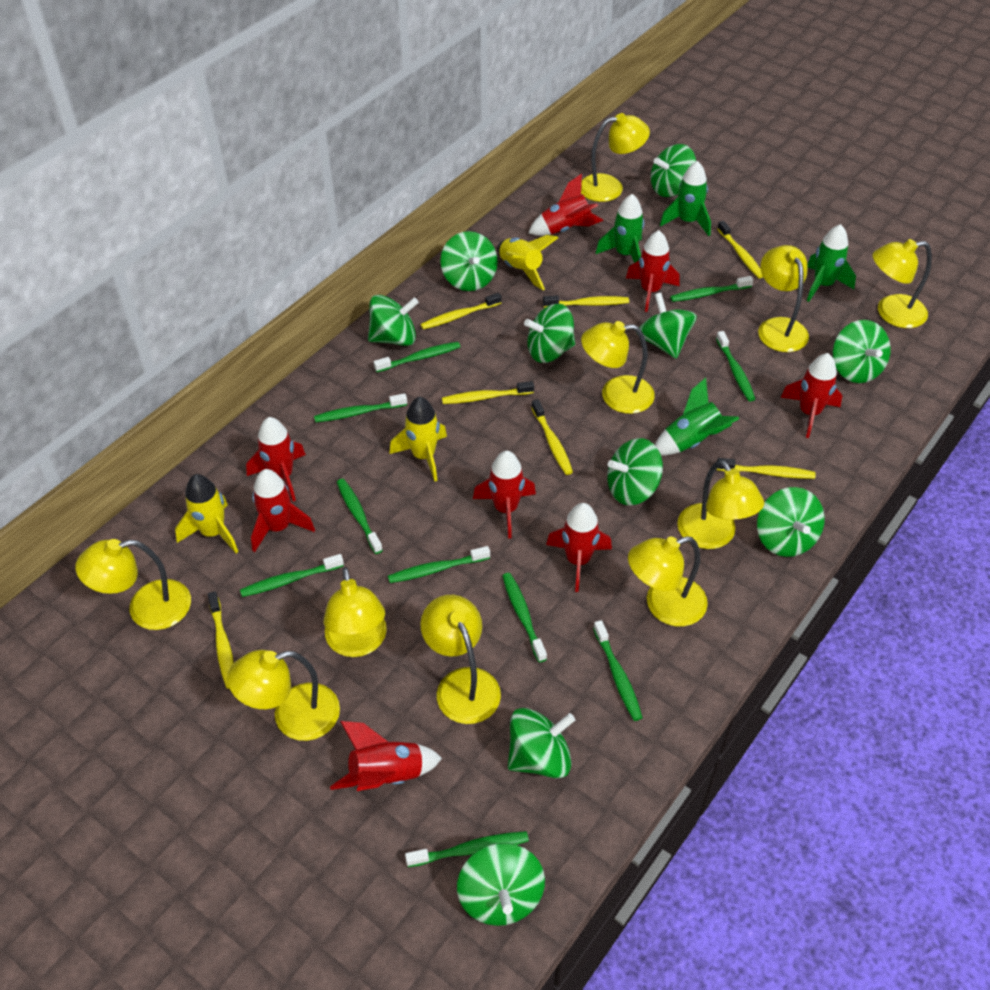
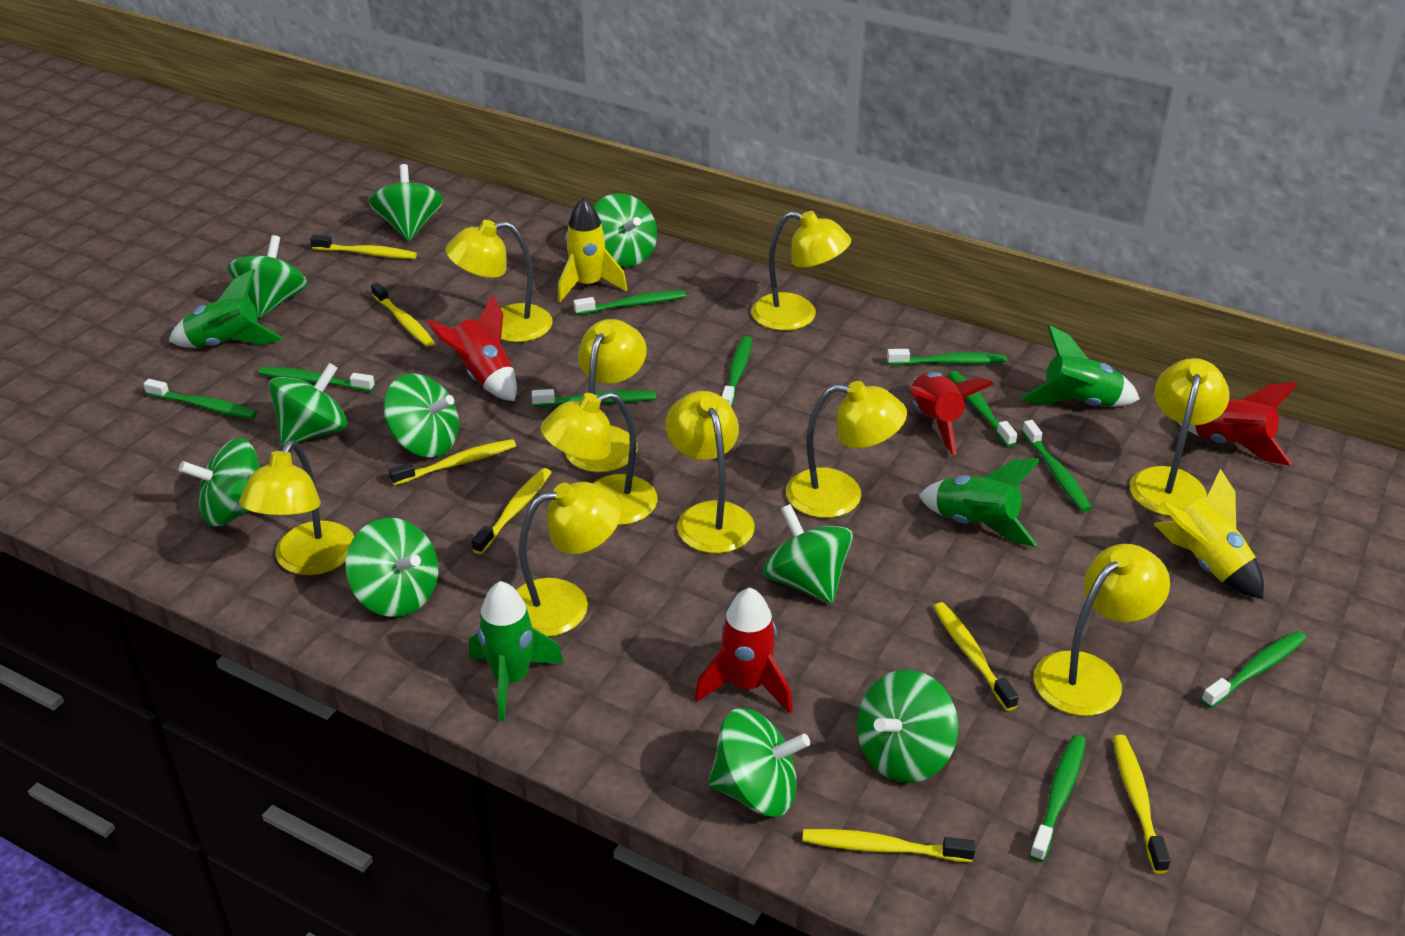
red rocket: [246,417,306,502] [251,469,315,552] [330,721,442,791] [473,451,536,539] [529,174,603,236] [546,503,612,592] [626,230,679,312] [780,353,842,438] = 8 -> [426,294,517,401] [695,587,793,714] [909,372,994,455] [1178,382,1298,466] = 4
yellow rocket: [175,474,238,553] [389,397,447,482] [497,235,558,290] = 3 -> [558,198,627,302] [1154,469,1264,599] = 2

